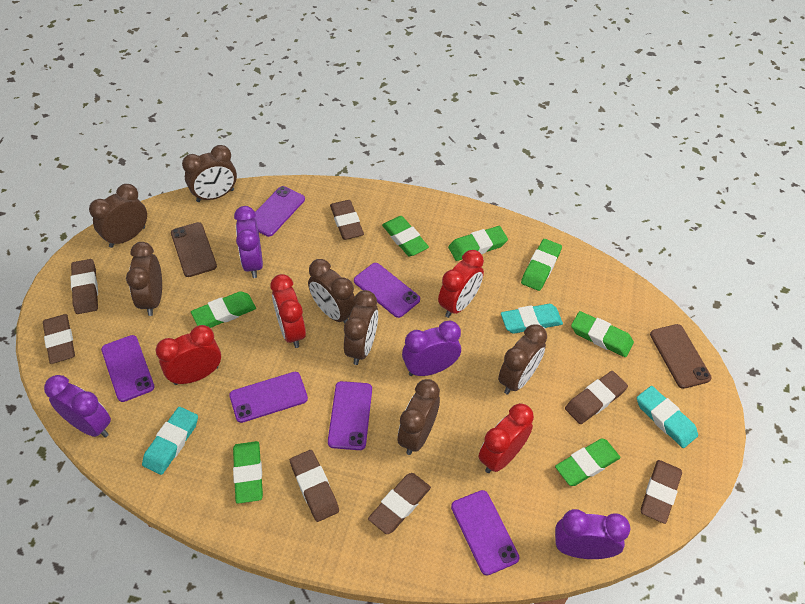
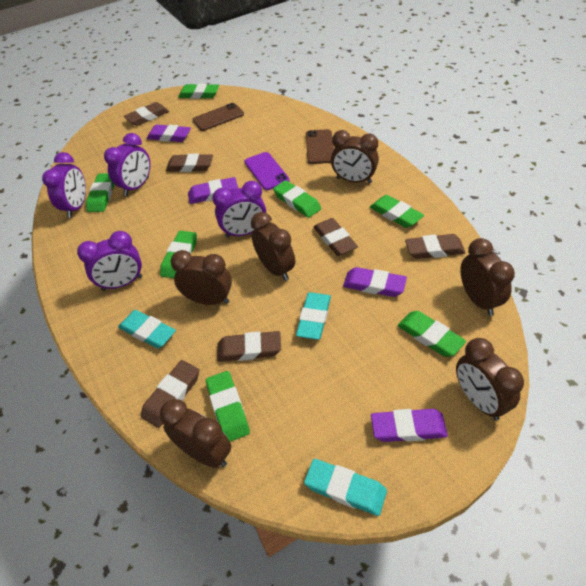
brown clock: [89,184,147,248] [126,242,162,316] [182,145,237,202] [308,259,356,323] [344,290,378,365] [398,379,440,455] [498,324,547,394] = 7 -> [160,399,232,468] [171,250,232,305] [251,212,295,281] [331,130,379,184] [456,338,524,420] [461,238,515,316] = 6
brown eraser: [43,314,75,364] [71,259,98,314] [290,450,339,522] [330,200,364,240] [368,473,431,534] [565,371,628,424] [641,460,682,524] = 7 -> [124,102,169,126] [141,360,199,428] [166,154,213,172] [217,331,281,362] [314,218,358,256] [405,234,466,259] = 6
purple eraser: none = 0 -> [147,125,191,142] [188,177,238,204] [343,267,407,297] [371,409,448,442] = 4
purple phone: [101,335,155,402] [229,372,308,423] [254,186,305,237] [328,381,372,450] [354,263,420,318] [451,490,520,575] = 6 -> [244,152,290,190] = 1
red clock: [156,325,221,385] [270,274,306,348] [438,250,484,318] [479,403,534,473] = 4 -> none = 0

